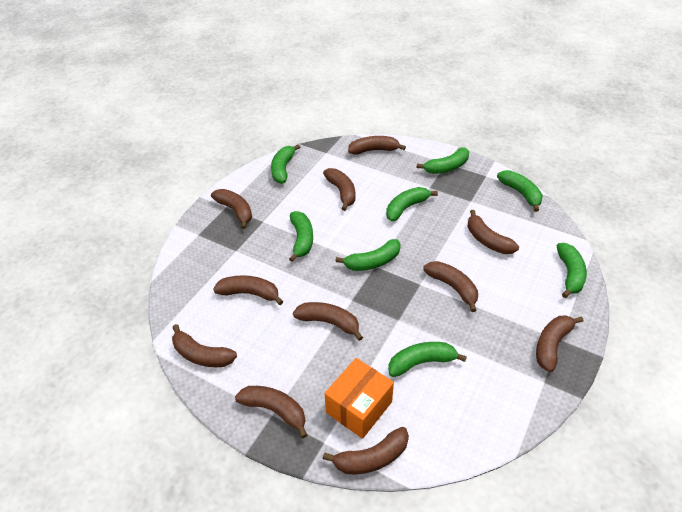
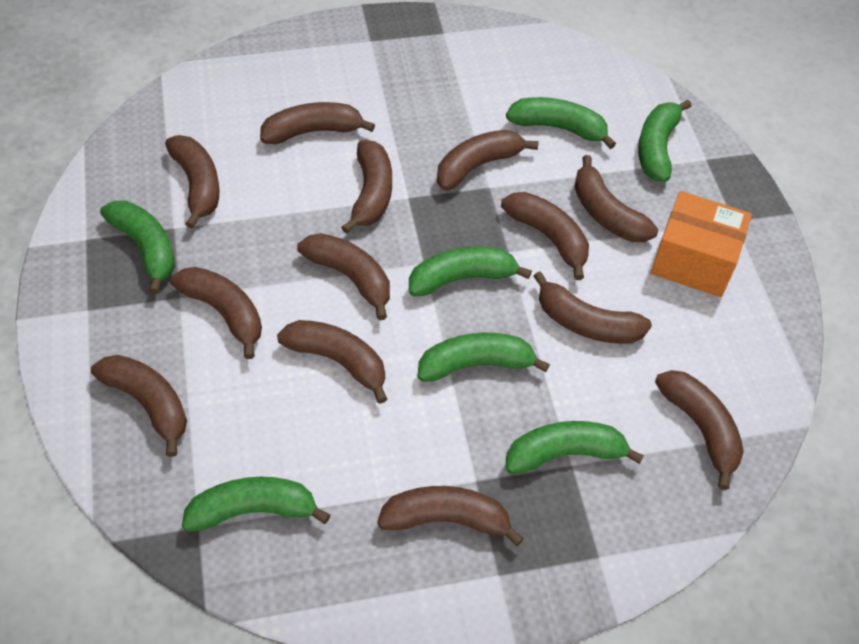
brown banana: [172,324,237,367] [211,189,252,229] [213,275,283,305] [235,386,307,438] [293,302,363,341] [323,168,355,211] [323,427,409,474] [348,136,406,155] [423,261,478,312] [468,210,519,254] [536,315,583,372] = 11 -> [91,355,187,457] [165,135,220,229] [170,267,262,359] [260,102,375,144] [277,320,387,404] [297,233,390,320] [341,140,392,234] [377,486,524,546] [437,130,538,191] [501,192,589,280] [533,271,652,344] [574,155,658,242] [655,370,744,490] = 13
green banana: [271,144,300,184] [289,211,313,262] [335,239,401,271] [386,187,438,222] [388,342,467,377] [417,148,469,174] [497,170,543,212] [557,243,587,298] = 8 -> [100,200,175,294] [182,477,330,532] [409,246,532,297] [417,333,550,382] [506,97,616,149] [506,421,644,474] [638,100,691,182] = 7

